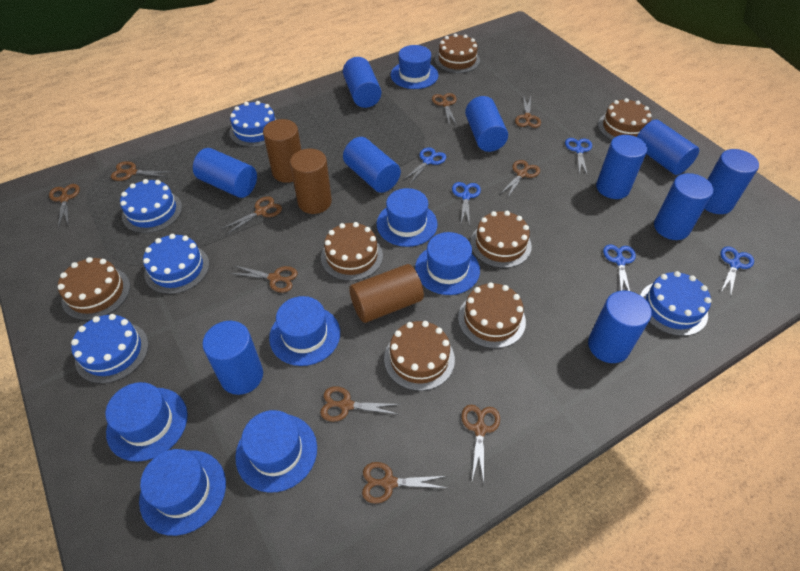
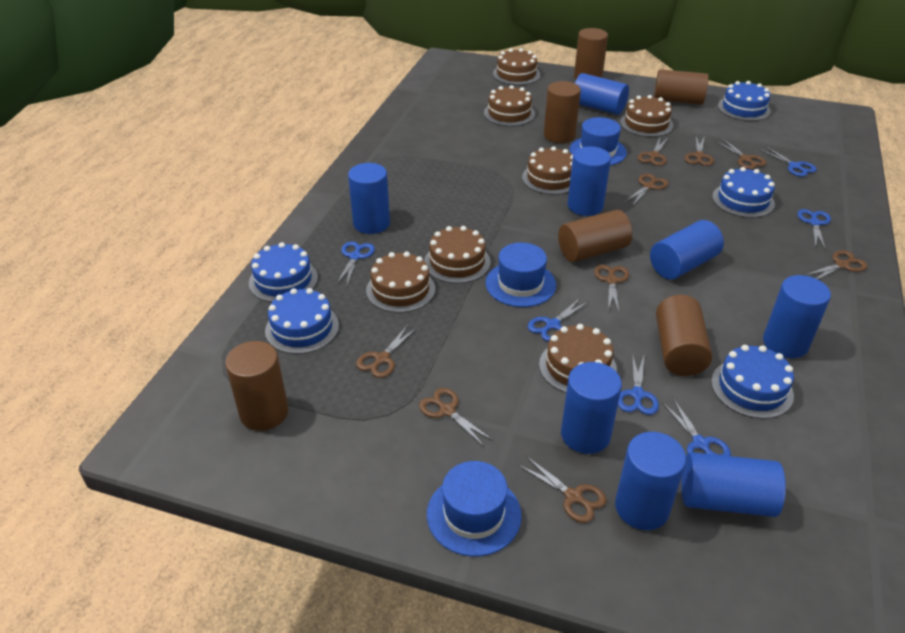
blue cylinder: [193,148,257,198] [202,321,263,395] [343,57,381,108] [343,137,401,193] [465,96,508,152] [588,291,652,363] [596,135,647,199] [637,119,699,175] [654,173,713,240] [704,149,759,214] = 10 -> [348,163,390,234] [561,362,622,454] [568,146,611,216] [575,73,629,115] [615,432,686,530] [650,220,724,280] [681,452,786,517] [763,275,831,358] = 8
blue hat: [105,382,188,462] [139,449,226,536] [235,410,317,493] [269,296,340,366] [377,188,438,247] [391,45,438,89] [415,232,480,295] = 7 -> [427,461,522,557] [485,243,556,307] [569,117,627,166] = 3
blue scissors: [403,147,446,184] [452,182,481,226] [565,138,592,176] [603,244,636,291] [720,246,754,297] = 5 -> [336,241,375,285] [528,297,589,342] [618,353,659,415] [662,399,731,456] [760,147,817,177] [797,209,831,250] = 6
brown cylinder: [263,119,301,183] [290,149,332,214] [349,264,424,323] = 3 -> [225,341,289,431] [544,81,581,143] [558,210,632,262] [574,28,608,79] [654,69,709,105] [656,295,712,376] = 6
brown scissors: [49,184,80,228] [111,161,170,181] [222,196,282,234] [230,265,298,293] [320,386,401,422] [362,462,447,504] [432,93,457,125] [461,405,500,482] [500,160,540,197] [515,96,541,128] = 10 -> [356,325,417,378] [419,388,493,446] [518,456,607,523] [594,265,629,312] [625,173,668,206] [638,138,668,166] [685,137,714,166] [716,139,767,169] [805,250,867,279] = 9

